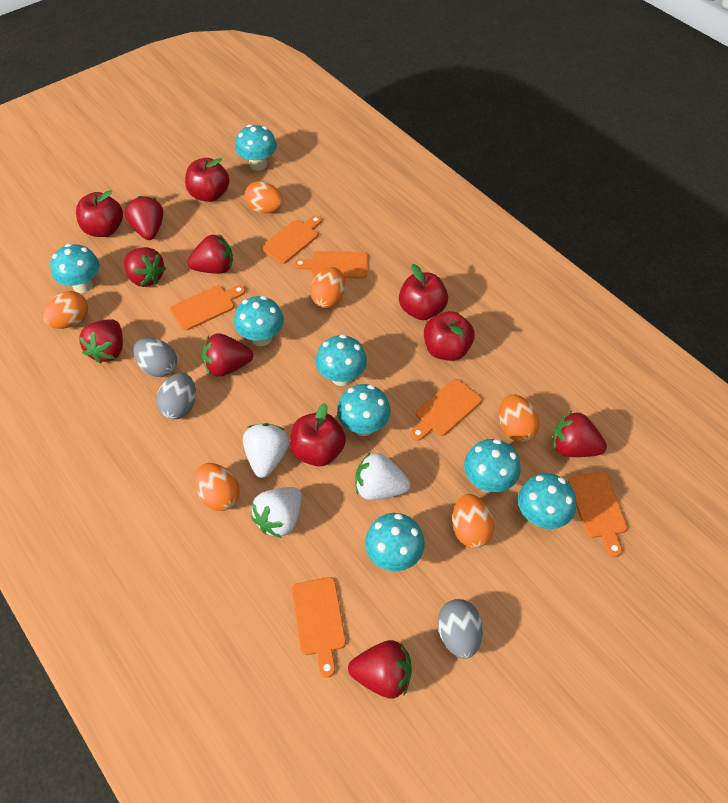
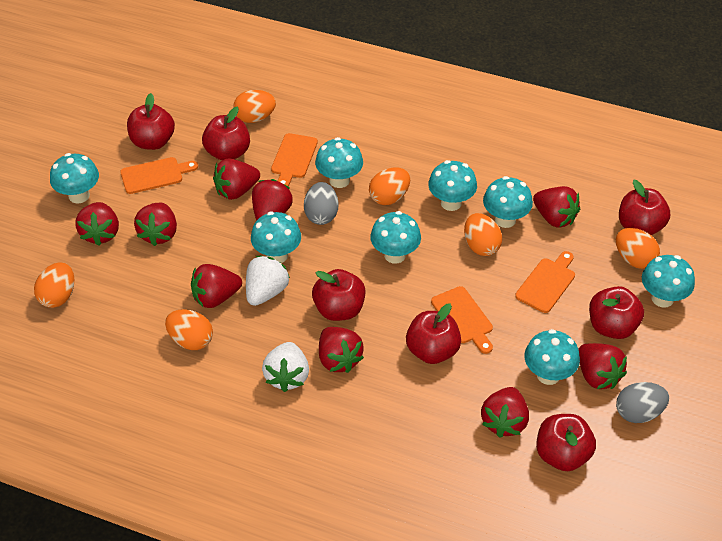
grey egg: [133,338,177,377] [156,373,196,419] [438,599,483,659] = 3 -> [304,182,338,225] [616,382,669,423] = 2
orange cutting board: [170,285,245,331] [261,216,322,264] [292,577,346,678] [294,251,368,279] [411,379,482,441] [568,472,628,557] = 6 -> [120,157,198,194] [271,133,318,186] [431,286,493,354] [515,251,575,313] = 4
red apple: [76,190,123,237] [185,158,229,202] [290,403,346,466] [399,264,448,320] [424,311,475,361] = 5 -> [127,93,175,150] [202,107,250,161] [312,269,366,321] [406,304,461,364] [536,414,596,471] [589,286,644,339] [619,180,670,235] = 7
red strawberry: [79,319,123,364] [124,247,166,287] [125,196,163,240] [187,234,233,274] [202,333,253,377] [348,640,412,699] [553,411,607,457] = 7 -> [75,202,119,246] [134,203,177,246] [191,264,242,308] [213,158,260,200] [252,179,293,221] [319,327,364,373] [481,387,529,438] [533,186,580,228] [578,343,627,389] = 9
white strawberry: [243,423,289,478] [251,487,302,538] [355,453,410,500] = 3 -> [246,256,290,306] [262,342,309,392] = 2

